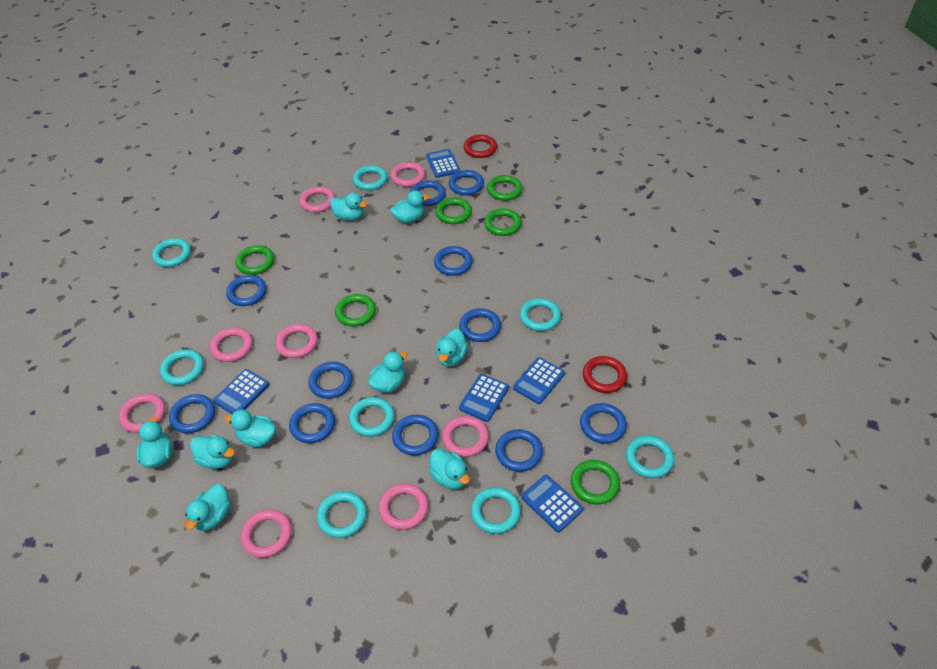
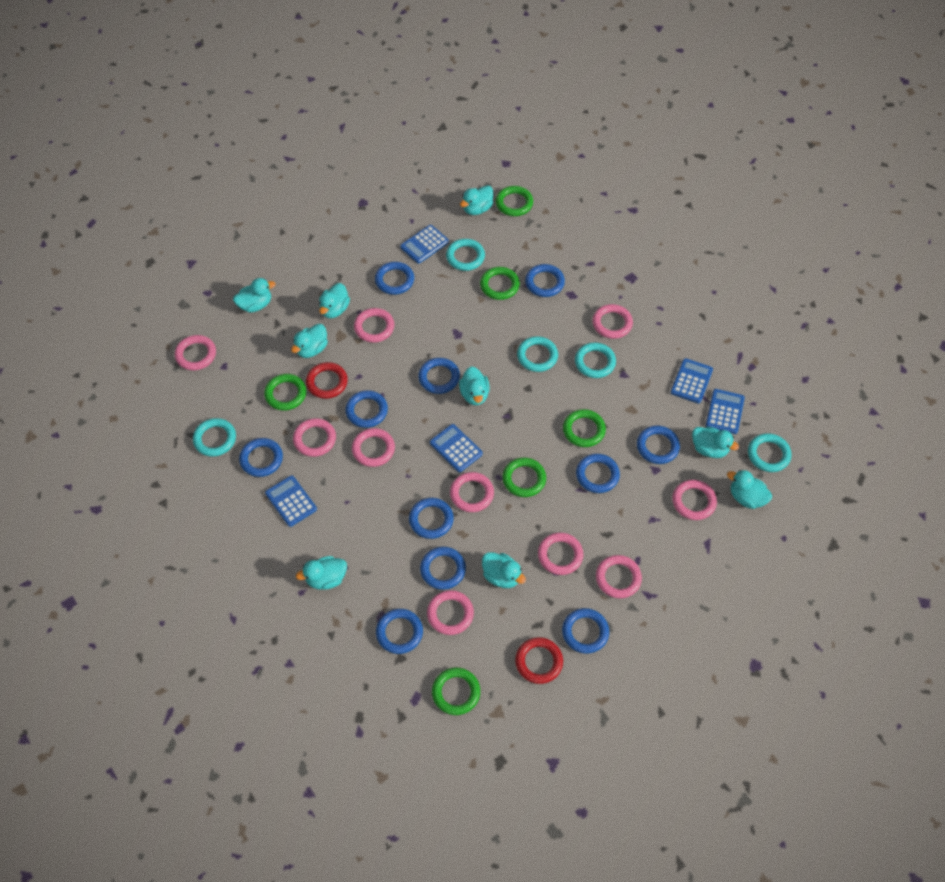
pink ring: [119,393,166,433] [210,327,253,362] [241,510,292,558] [275,324,318,358] [299,186,335,213] [379,484,429,530] [390,162,425,187] [442,416,489,457] = 8 -> [175,335,216,370] [293,418,336,457] [352,428,395,467] [354,308,394,343] [427,590,474,635] [450,472,494,512] [538,533,583,575] [592,304,633,339] [596,555,642,598] [672,480,717,520] = 10
turquoise ring: [152,238,191,267] [160,349,204,385] [317,491,367,538] [349,397,395,437] [353,165,388,190] [471,487,521,534] [520,298,561,331] [626,435,674,478] = 8 -> [193,418,236,457] [446,239,485,271] [517,336,558,372] [575,343,616,378] [748,433,792,472] = 5

